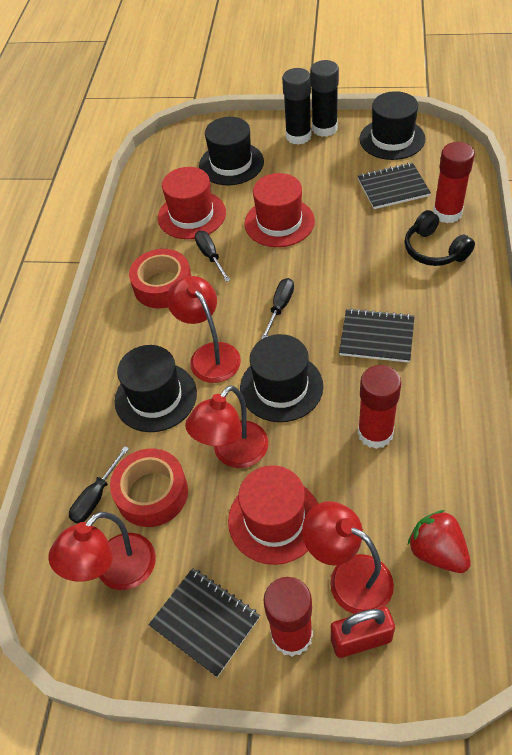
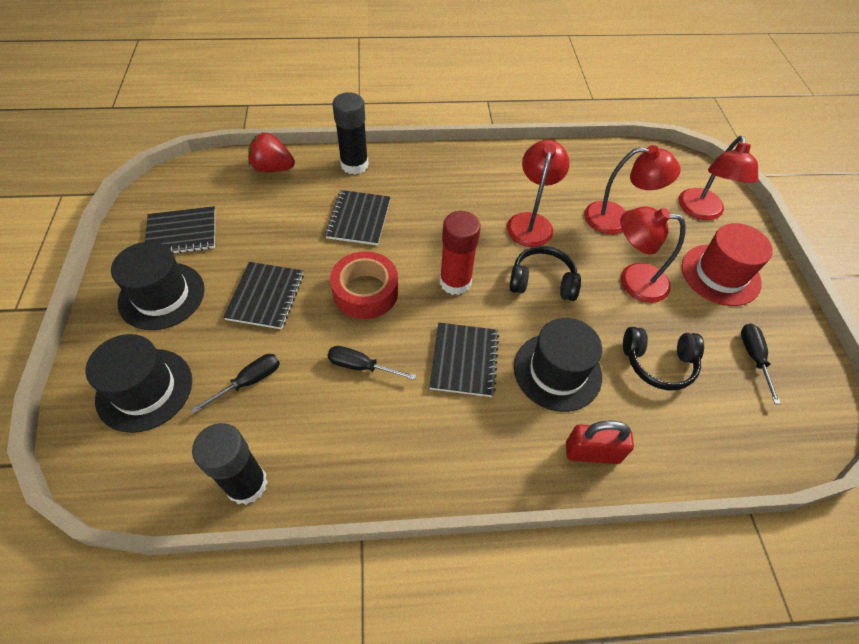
black hat: [115,345,197,432] [199,117,264,185] [240,334,323,422] [360,91,425,160] = 4 -> [86,334,192,433] [111,242,205,330] [514,318,602,412] = 3
black headphones: [405,210,475,266] = 1 -> [510,246,581,301] [623,327,704,390] = 2
black notebook: [148,568,260,677] [339,308,415,363] [358,163,431,209] = 3 -> [145,206,215,254] [223,262,304,329] [325,190,391,245] [429,323,499,397] = 4
red glue stick: [263,577,313,657] [358,365,401,449] [433,142,475,223] = 3 -> [440,211,481,295] = 1
red hat: [158,167,226,239] [228,465,318,565] [245,173,315,247] = 3 -> [682,223,773,306] = 1
red tape: [110,448,188,527] [129,249,191,309] = 2 -> [330,251,398,319] = 1

